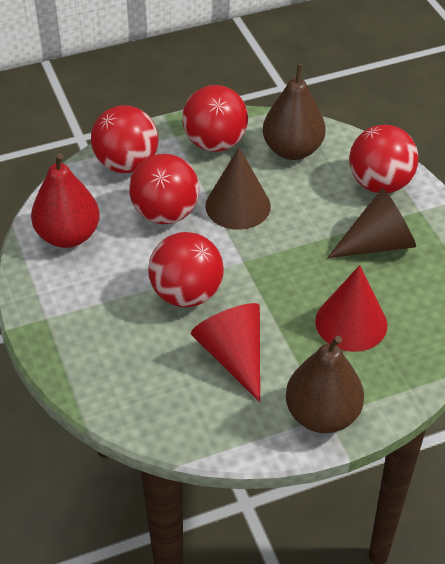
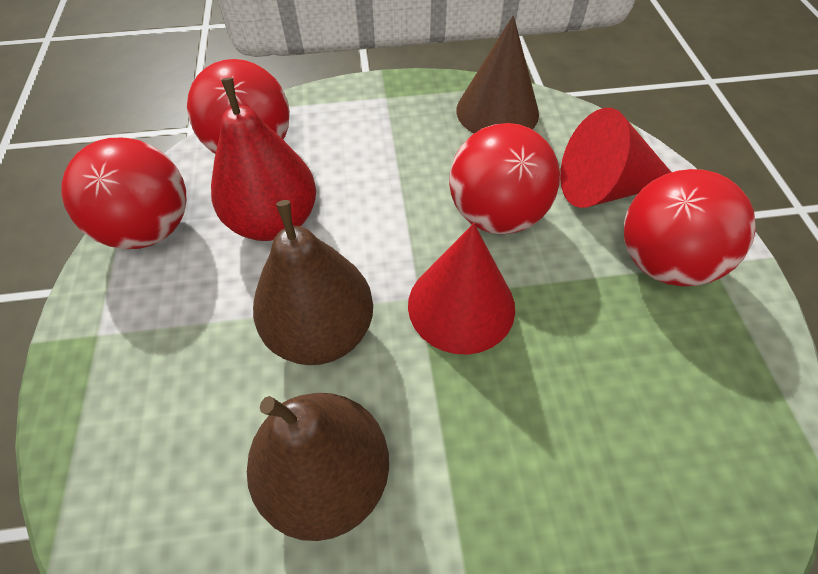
brown cone: [205,147,271,230] [327,188,416,258] = 2 -> [456,15,539,133] = 1
red ball: [91,105,158,173] [129,154,199,224] [148,232,224,307] [182,85,248,152] [349,125,418,193] = 5 -> [61,138,186,249] [187,59,290,154] [449,123,560,234] [624,169,756,286] = 4

